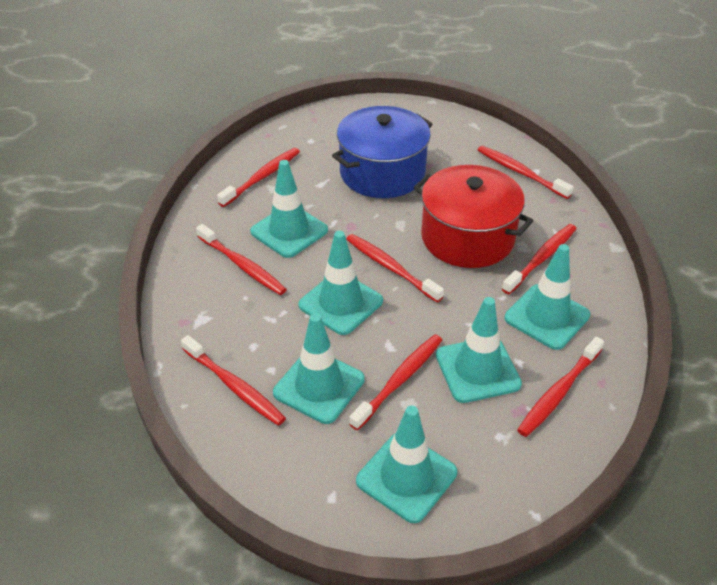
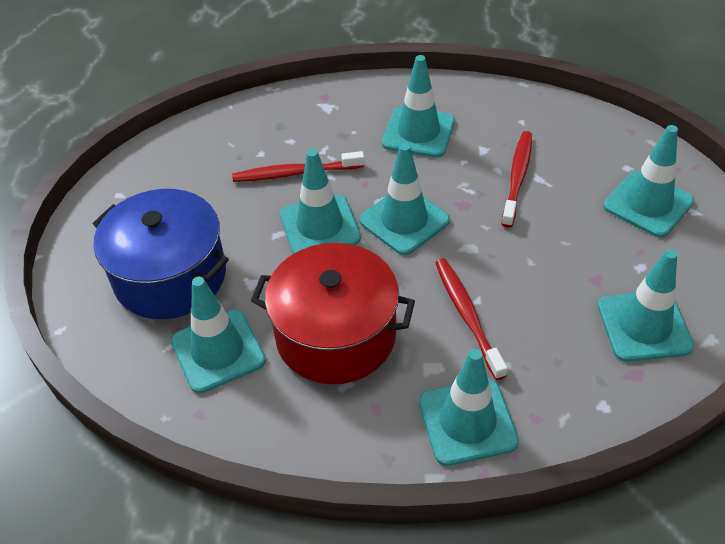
red toothbrush: [181,335,286,426] [196,224,287,295] [217,148,300,207] [346,234,444,302] [349,334,442,430] [478,146,573,199] [502,224,577,294] [517,337,604,437] = 8 -> [232,151,365,182] [435,259,508,380] [502,131,532,228] = 3
turquoise traffic cone: [250,160,328,258] [273,313,365,424] [298,231,383,335] [356,406,457,523] [436,297,522,403] [505,244,590,350] = 6 -> [171,277,266,393] [280,149,361,254] [359,143,450,255] [382,55,455,158] [419,349,519,466] [598,249,694,362] [603,125,694,237] = 7

